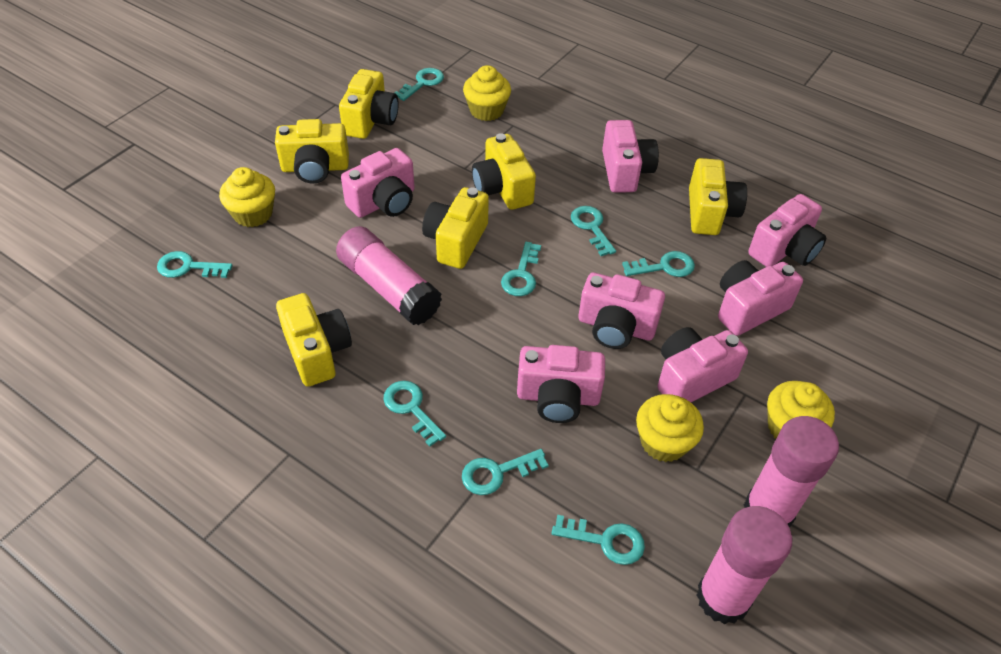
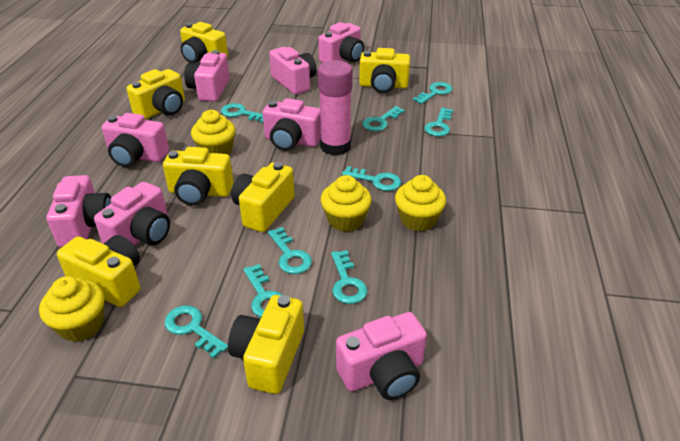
pink camera: [341,148,415,218] [517,345,605,423] [579,272,665,349] [602,120,659,193] [658,327,748,402] [718,260,803,336] [748,194,826,267] = 7 -> [47,175,111,247] [94,182,170,246] [102,113,169,167] [184,50,230,102] [263,98,321,151] [269,47,317,95] [318,22,364,63] [336,312,427,400] = 8
pink glue stick: [336,226,442,325] [697,506,792,625] [744,416,839,527] = 3 -> [318,60,353,155] = 1
turquoise key: [157,251,233,278] [383,381,446,447] [395,68,444,101] [462,449,548,495] [501,242,541,296] [552,515,645,565] [571,206,616,256] [622,251,695,277] = 8 -> [165,305,228,358] [221,103,263,123] [243,264,282,317] [268,227,312,274] [331,250,367,304] [342,166,401,191] [362,106,405,131] [413,82,452,104] [424,108,453,137] = 9
yellow camera: [275,119,349,184] [276,293,352,387] [339,69,399,139] [422,187,489,269] [472,133,536,210] [689,158,747,235] = 6 -> [57,235,140,307] [127,69,185,119] [163,147,234,206] [180,22,228,63] [228,295,304,394] [231,162,295,232] [359,48,410,93] = 7

